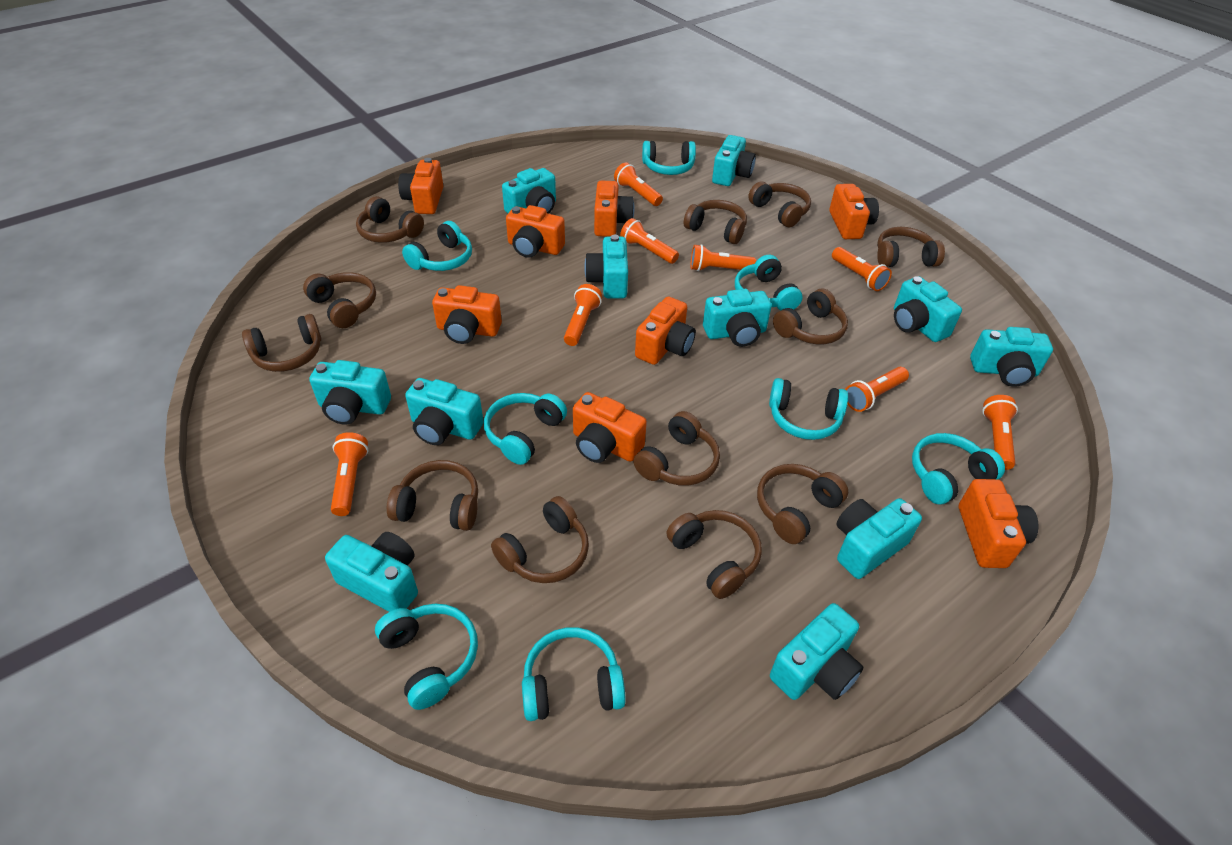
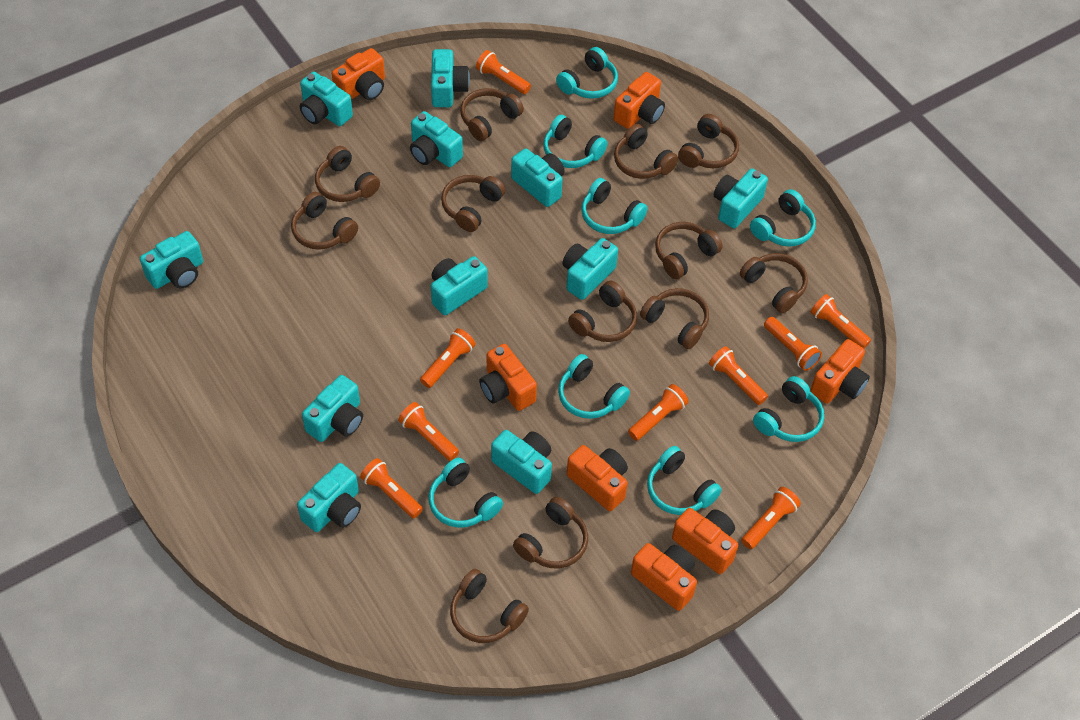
orange camera: [398,158,443,214] [432,285,502,344] [506,205,565,258] [573,392,647,463] [594,180,635,237] [635,297,696,365] [829,184,879,239] [959,479,1038,568] = 8 -> [332,48,385,100] [479,344,537,411] [567,445,628,511] [614,72,665,129] [631,543,697,611] [672,508,738,574] [810,339,870,404] = 7
orange flashlight: [331,432,369,516] [564,284,602,346] [614,162,663,206] [620,218,679,264] [690,244,756,271] [832,247,892,291] [845,367,909,412] [982,395,1018,470] = 8 -> [360,458,423,518] [398,402,459,461] [420,328,476,388] [476,50,531,94] [628,384,689,441] [709,346,768,405] [741,487,801,549] [764,317,822,371] [811,294,871,348] = 9

